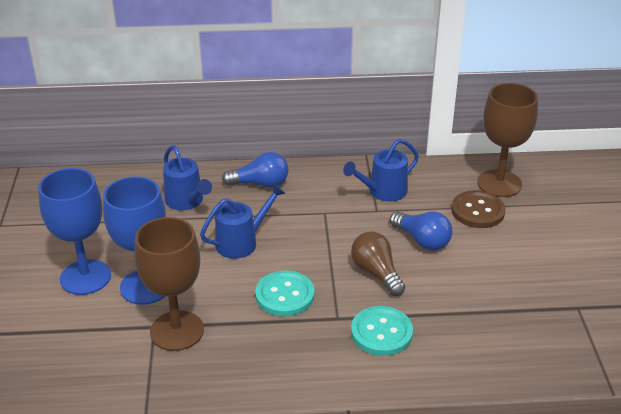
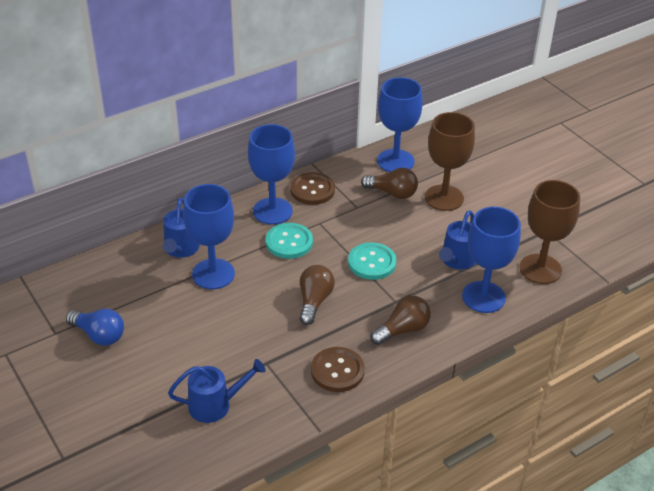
blue goblet: [38,168,111,295] [103,176,166,305] = 2 -> [183,184,235,289] [248,124,295,225] [377,77,423,172] [462,207,521,313] = 4
blue light bulb: [222,152,289,188] [390,211,453,251] = 2 -> [66,309,124,346] = 1
brown button: [451,191,505,228] = 1 -> [290,172,335,205] [311,347,365,392] = 2
brown light bulb: [351,232,405,296] = 1 -> [300,265,335,325] [361,168,418,199] [370,296,431,345] = 3

